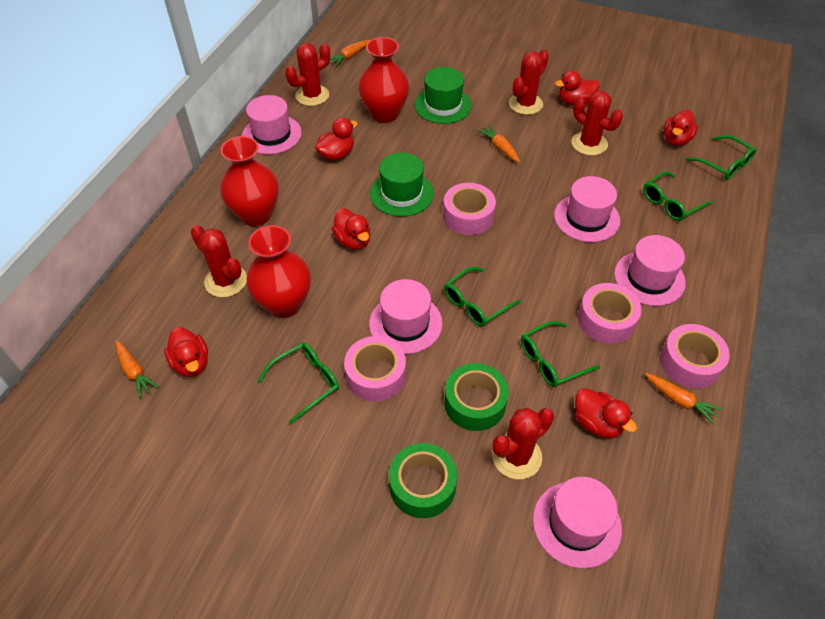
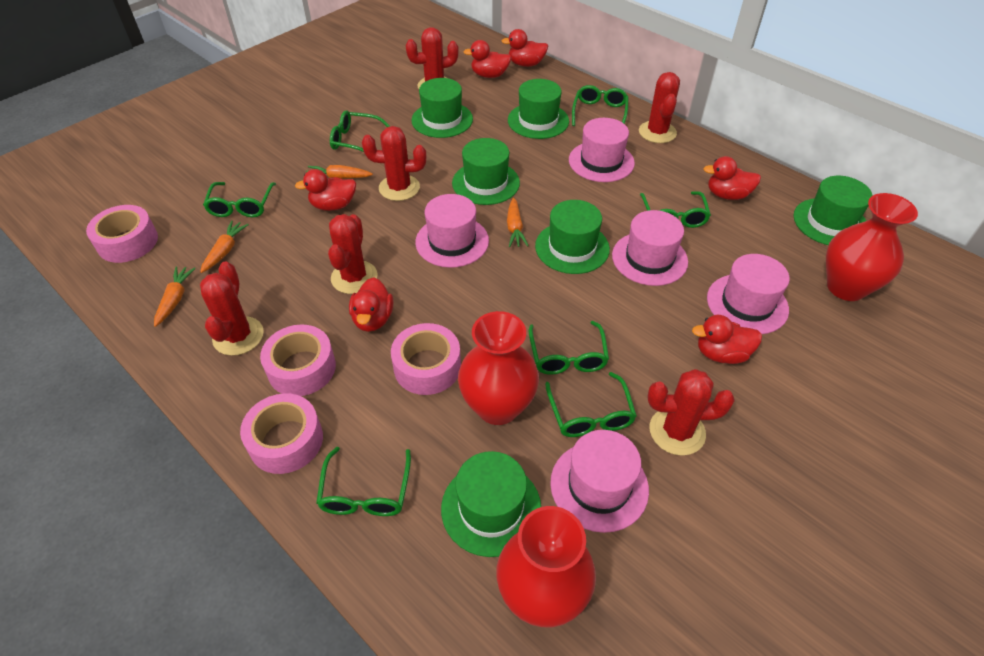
green glasses: [258,343,339,424] [444,267,521,327] [521,321,600,387] [643,172,712,221] [686,135,757,180] = 5 -> [203,182,276,217] [316,447,411,516] [330,110,391,152] [529,321,609,375] [545,372,637,437] [572,85,628,126] [640,191,711,228] = 7
green hat: [370,152,434,217] [415,67,472,124] = 2 -> [412,78,473,138] [441,451,541,557] [452,138,520,205] [508,79,569,139] [535,200,610,274] [793,176,873,245] = 6
green tape: [389,443,457,518] [444,363,509,431] = 2 -> none = 0
red cactus: [191,225,247,297] [285,43,330,106] [492,408,554,479] [509,50,549,115] [571,91,623,156] = 5 -> [200,262,264,356] [328,214,378,294] [362,126,426,201] [406,27,459,89] [639,72,680,143] [647,369,735,456] = 6

